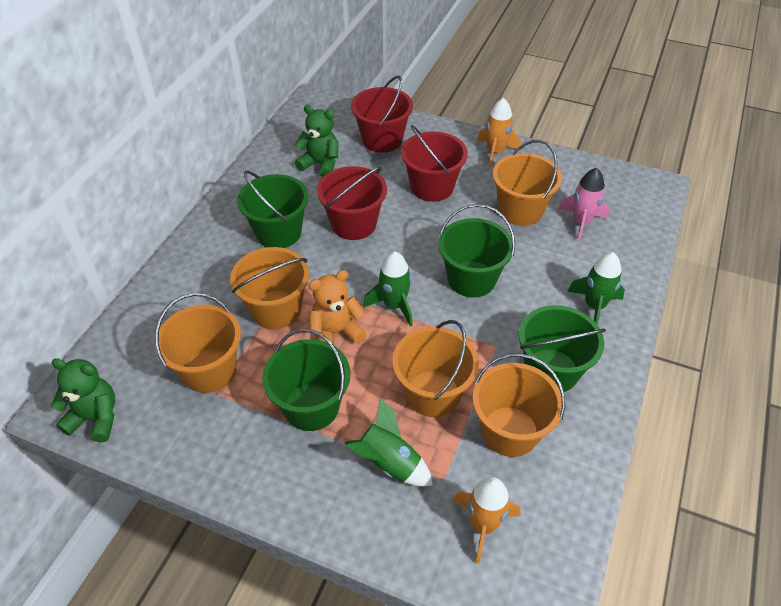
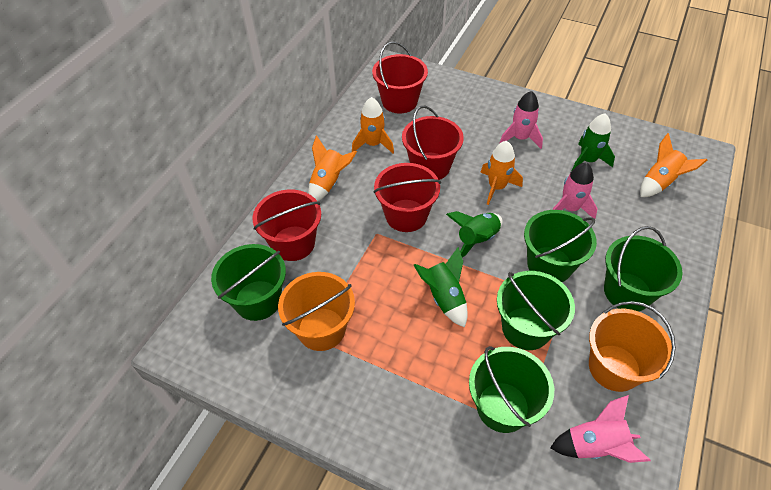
green bucket: [237,170,309,248] [262,329,350,431] [438,204,515,297] [519,305,606,392] = 4 -> [211,244,286,321] [469,346,554,433] [497,271,575,350] [524,210,597,282] [604,226,683,312] = 5
green teddy bear: [51,358,115,442] [295,105,338,177] = 2 -> none = 0
orange bucket: [155,293,241,393] [230,247,309,329] [392,320,479,417] [472,353,565,457] [493,140,562,226] = 5 -> [278,272,355,351] [589,301,676,392] = 2
orange rocket: [453,477,521,564] [477,98,521,168] = 2 -> [308,135,357,202] [352,97,394,153] [480,141,523,205] [640,133,707,197] = 4
orange teddy bear: [309,270,367,345] = 1 -> none = 0
pink rocket: [558,168,609,242] = 1 -> [499,91,543,149] [550,395,651,463] [552,162,598,219] = 3
red bucket: [317,166,387,240] [351,76,413,153] [401,125,468,202] = 3 -> [252,190,321,261] [372,41,428,113] [373,163,441,232] [402,106,464,180] = 4

